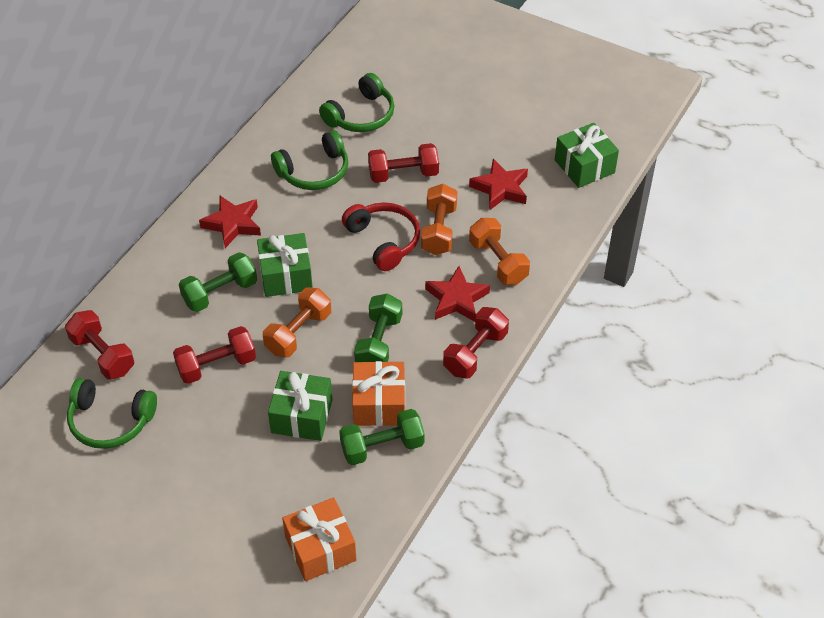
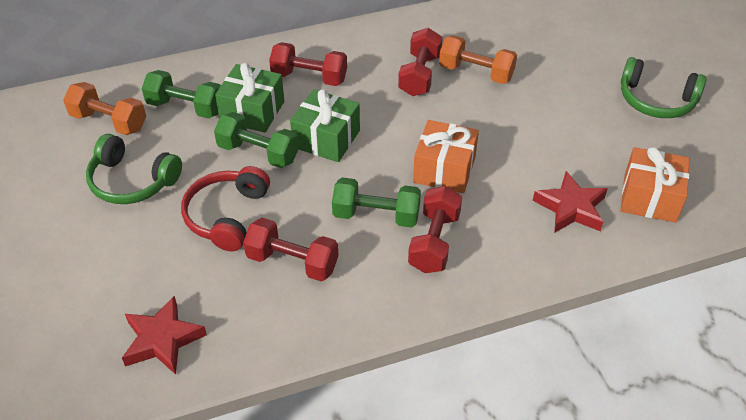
green gift: [257,233,313,297] [268,371,333,441] [555,123,619,188] = 3 -> [215,63,284,132] [290,89,360,162] = 2
green headphones: [67,378,157,449] [271,130,348,190] [319,73,394,132] = 3 -> [86,134,182,204] [621,57,707,118] = 2
orange dumbbell: [263,287,331,358] [421,184,457,255] [469,218,530,285] = 3 -> [63,82,146,135] [439,35,517,84] = 2
red star: [199,196,261,248] [425,266,490,322] [469,159,528,210] = 3 -> [122,296,207,375] [533,171,607,233] = 2

